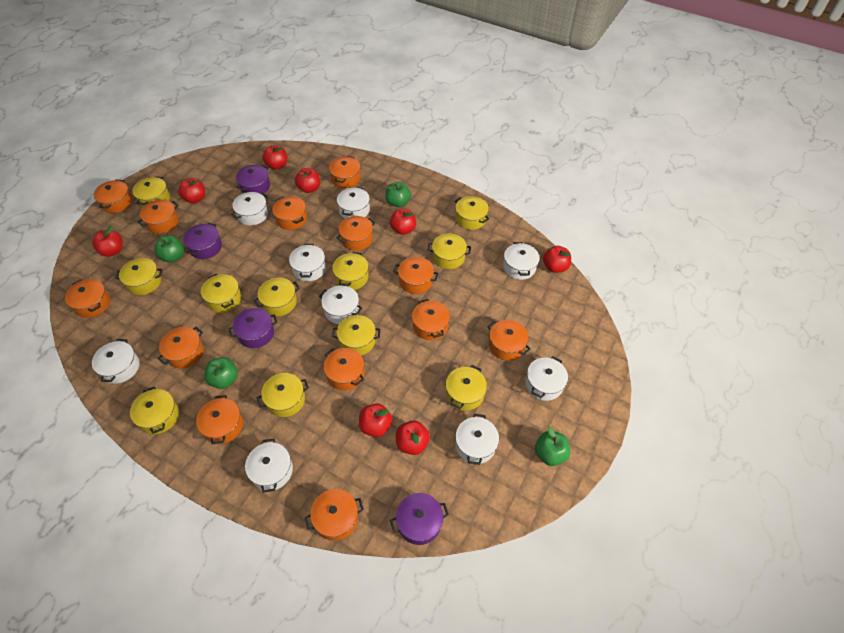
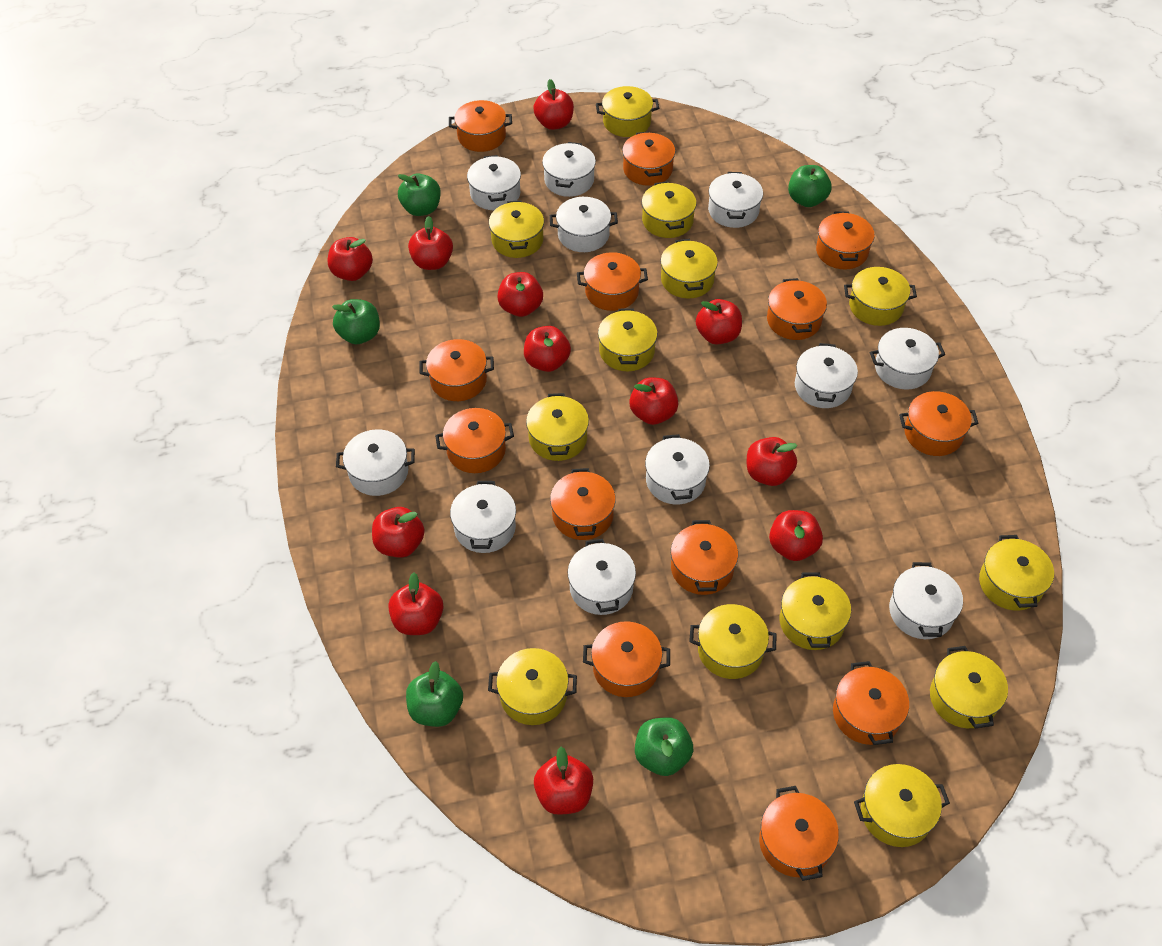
green apple: [154,236,184,263] [204,357,238,389] [385,182,411,207] [535,427,570,466] = 4 -> [332,299,380,344] [398,174,441,216] [406,661,463,727] [635,717,693,776] [788,165,832,207] = 5
purple pot: [183,223,222,259] [228,308,277,348] [236,165,270,194] [390,493,449,545] = 4 -> none = 0
red apple: [92,226,123,257] [178,178,205,203] [262,145,287,170] [295,168,320,193] [359,403,393,437] [390,209,416,235] [396,420,430,455] [543,246,571,273] = 8 -> [328,237,373,281] [372,507,425,558] [388,573,444,635] [408,216,453,270] [497,272,543,317] [524,326,571,372] [533,79,574,130] [534,747,593,815] [629,377,678,425] [696,299,742,345] [747,437,797,486] [769,510,823,561] = 12
white pot: [92,339,139,384] [231,192,268,225] [245,438,293,493] [289,244,326,281] [319,286,362,324] [337,187,370,219] [455,414,499,465] [503,242,540,280] [525,356,568,401] = 9 -> [336,429,415,496] [450,481,516,553] [467,155,521,210] [542,142,596,197] [550,197,618,252] [568,539,636,615] [645,434,710,505] [708,172,763,228] [795,343,858,408] [870,328,945,390] [889,562,963,639] = 11
yellow pot: [115,258,163,295] [130,387,179,434] [132,176,170,208] [201,274,241,313] [254,278,300,316] [257,373,309,417] [332,252,369,290] [332,315,380,355] [428,233,471,269] [446,365,487,411] [455,196,489,230] = 11 -> [488,648,577,725] [489,200,544,258] [526,393,589,461] [596,86,659,137] [598,308,657,371] [642,181,697,238] [661,239,718,298] [689,604,777,679] [780,572,851,650] [844,267,917,326] [854,764,950,847] [930,646,1008,728] [979,535,1054,611] = 13

